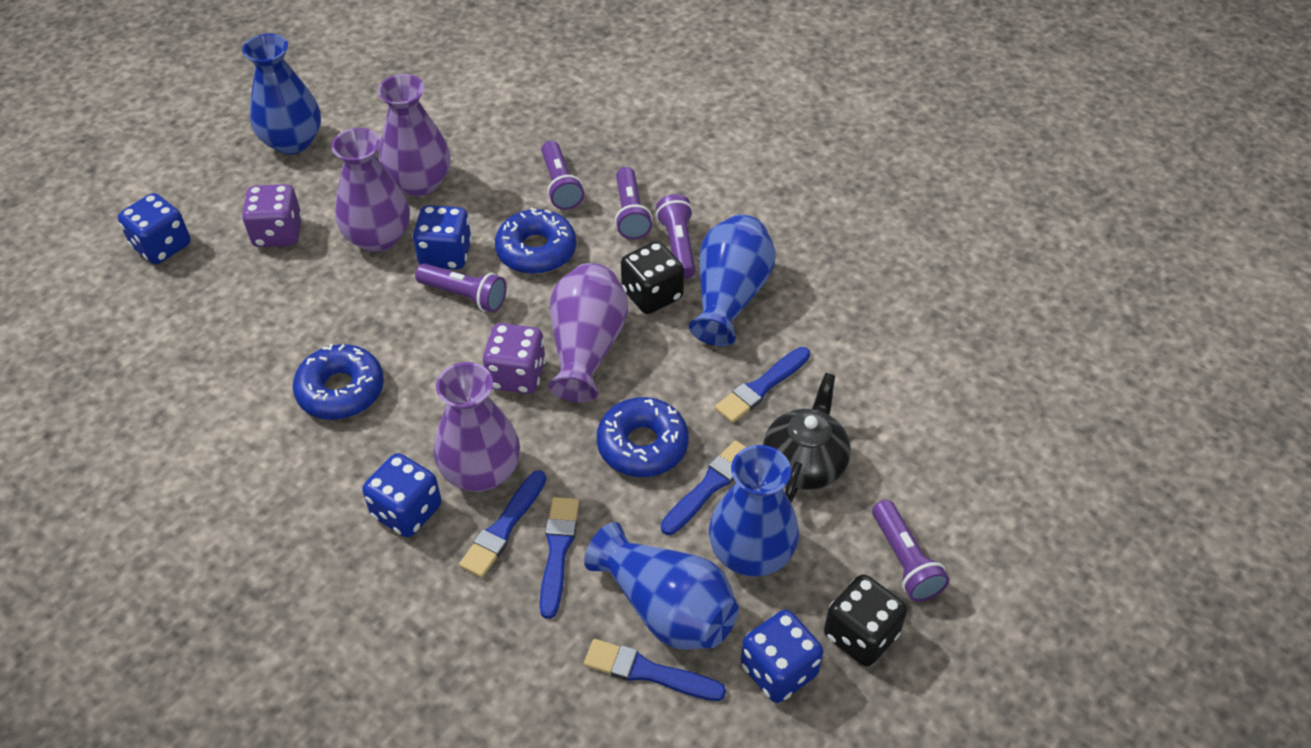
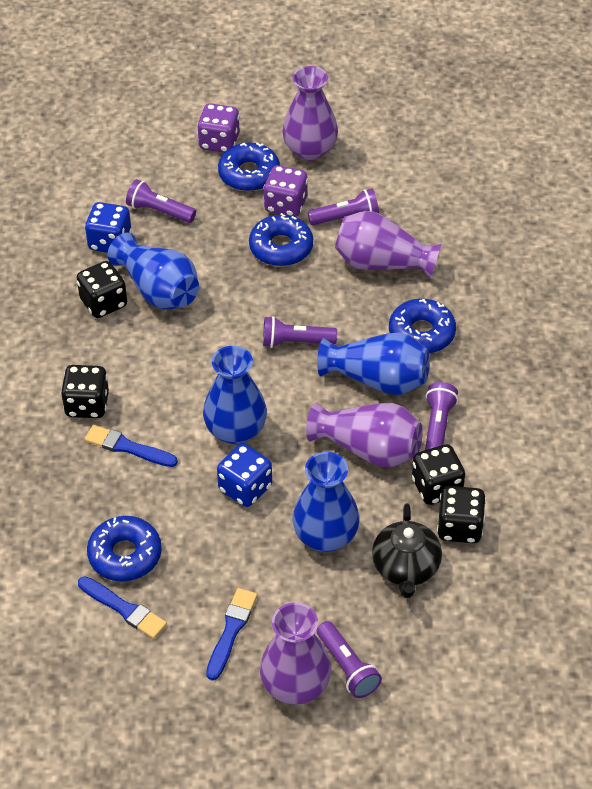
black dice: [621,241,684,314] [824,575,907,666] = 2 -> [61,365,109,418] [77,261,127,318] [412,444,465,505] [437,486,486,543] = 4
blue brush: [459,470,546,578] [540,497,579,619] [584,639,726,701] [661,440,746,535] [715,347,810,423] = 5 -> [78,576,167,639] [85,425,178,467] [206,588,257,680] = 3
blue dice: [118,193,191,264] [362,453,442,537] [412,205,472,270] [741,610,823,703] = 4 -> [85,202,132,253] [217,444,272,507] = 2
blue donut: [293,344,384,420] [495,207,576,274] [597,397,689,477] = 3 -> [87,516,162,582] [218,142,280,191] [249,213,313,266] [389,299,456,353] = 4

